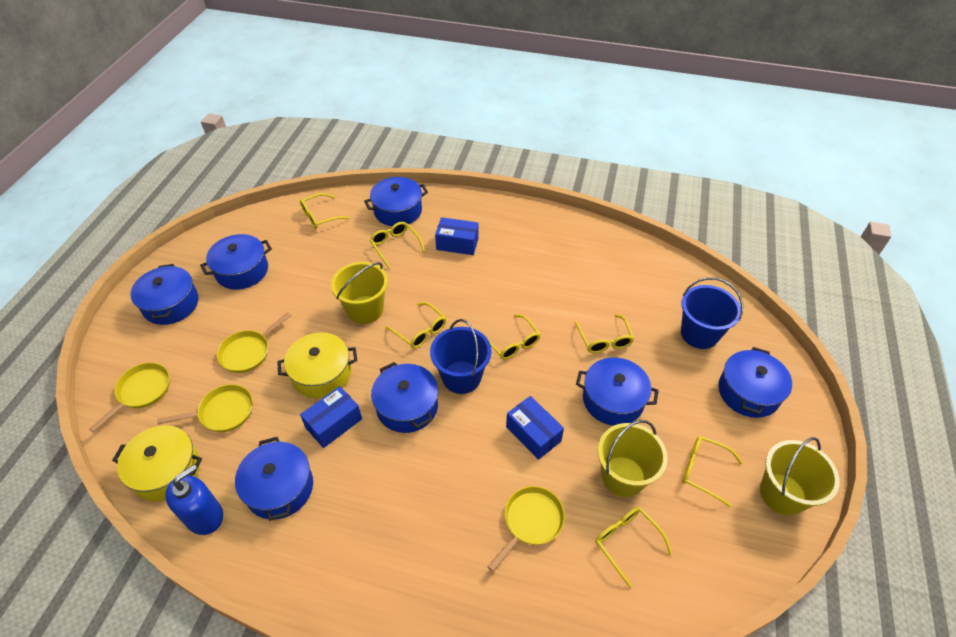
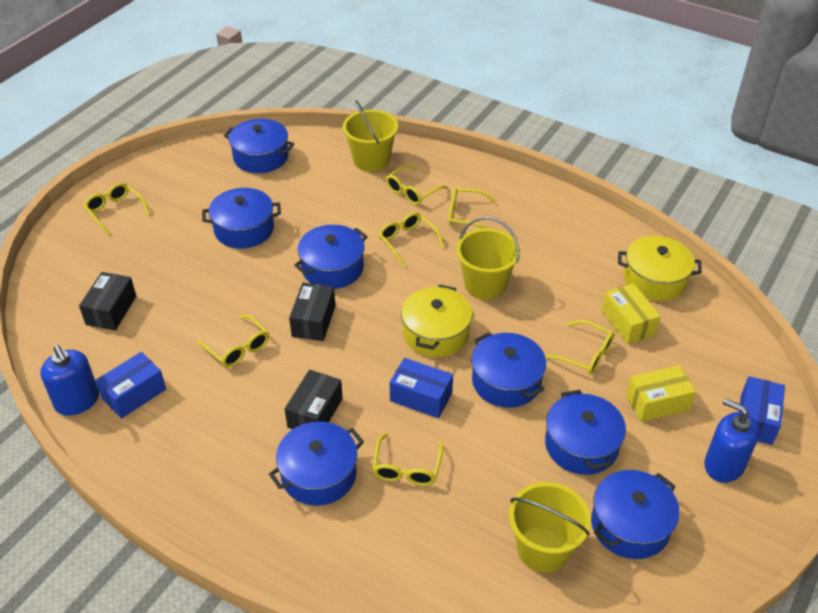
black box: none = 0 -> [79,272,136,330] [285,370,343,429] [289,283,335,341] = 3
blue bucket: [430,319,492,394] [681,277,743,349] = 2 -> none = 0
blue soap dispenser: [165,465,223,535] = 1 -> [40,345,99,416] [704,398,759,483] = 2
yellow box: none = 0 -> [602,283,661,345] [626,365,696,422] = 2
yellow pan: [89,362,170,432] [157,384,253,432] [217,312,291,373] [488,486,565,572] = 4 -> none = 0

